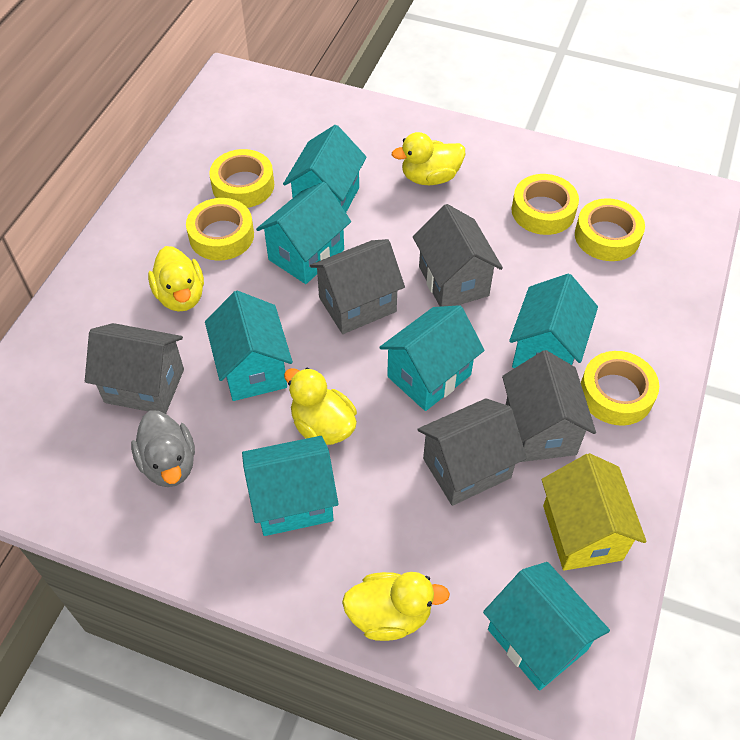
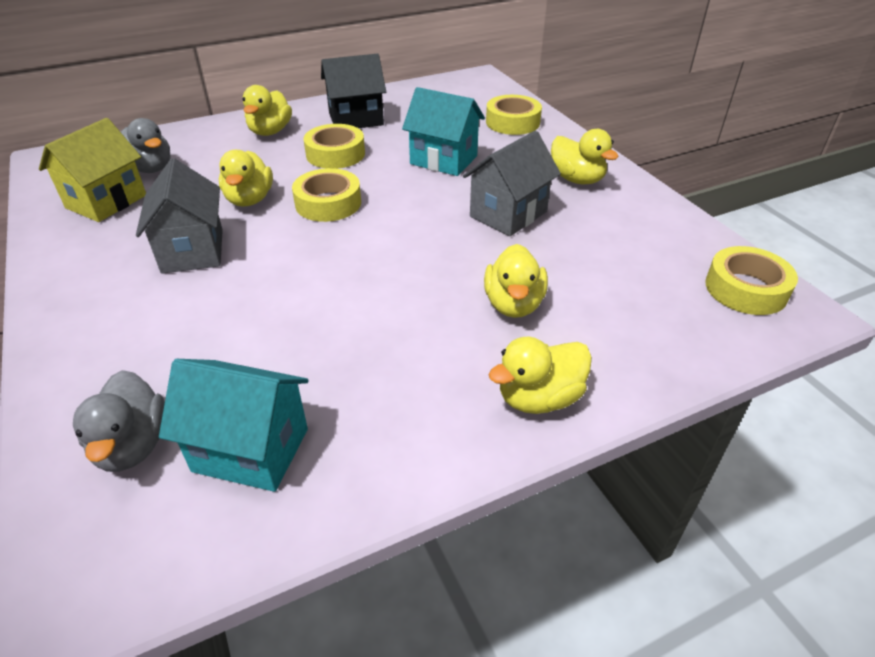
black house: none = 0 -> [321,54,386,128] = 1
grey duck: [131,411,195,487] = 1 -> [73,370,165,472] [121,118,171,173] = 2
grey house: [85,323,184,414] [310,239,405,334] [413,204,503,307] [417,398,527,506] [502,350,596,462] = 5 -> [136,158,223,274] [463,131,561,236] = 2
turquoise house: [205,291,293,401] [242,436,338,536] [256,182,351,284] [283,125,367,212] [379,305,484,411] [483,562,610,691] [509,274,598,368] = 7 -> [159,359,309,492] [402,87,485,176] = 2
yellow duck: [148,246,204,312] [284,368,357,445] [342,572,450,641] [392,132,465,185] = 4 -> [219,150,273,207] [242,85,292,136] [484,244,548,318] [488,337,592,414] [551,129,619,184] = 5
yellow tape: [186,198,254,261] [209,149,274,208] [512,174,579,235] [575,198,645,261] [581,351,659,426] = 5 -> [292,168,361,222] [303,124,365,169] [486,95,542,135] [705,246,798,315] = 4

